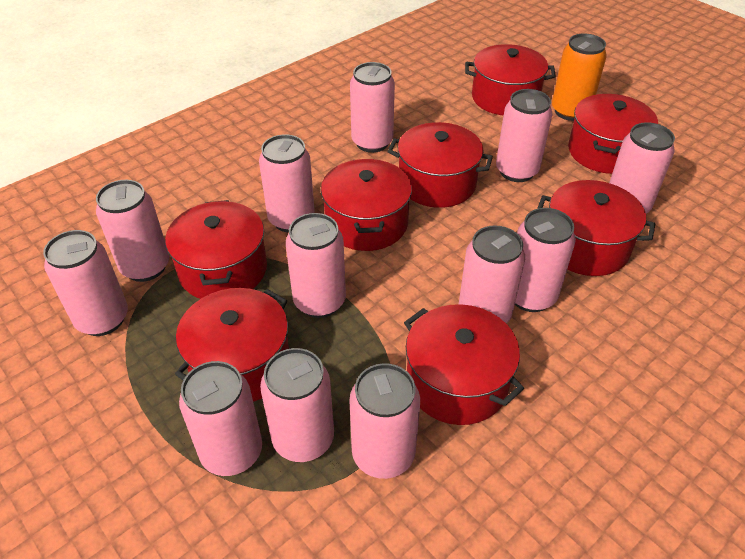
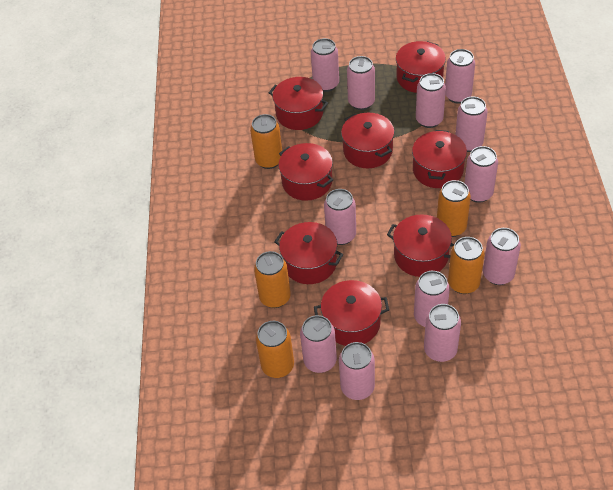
orange can: [552,33,607,121] = 1 -> [250,114,282,169] [254,251,291,308] [256,321,294,378] [437,180,471,237] [448,237,485,294] = 5

